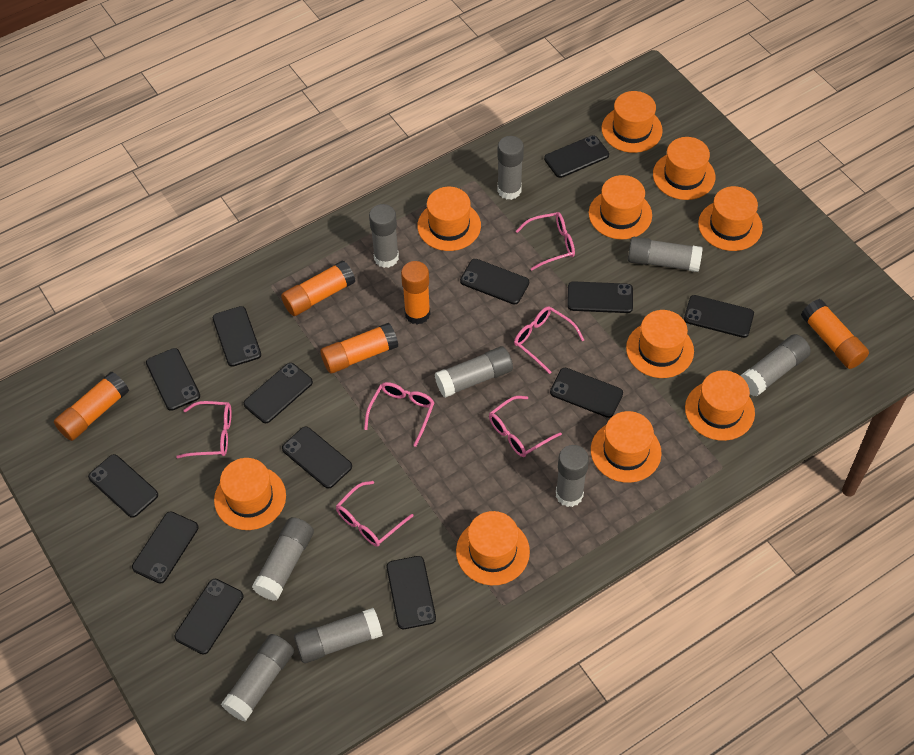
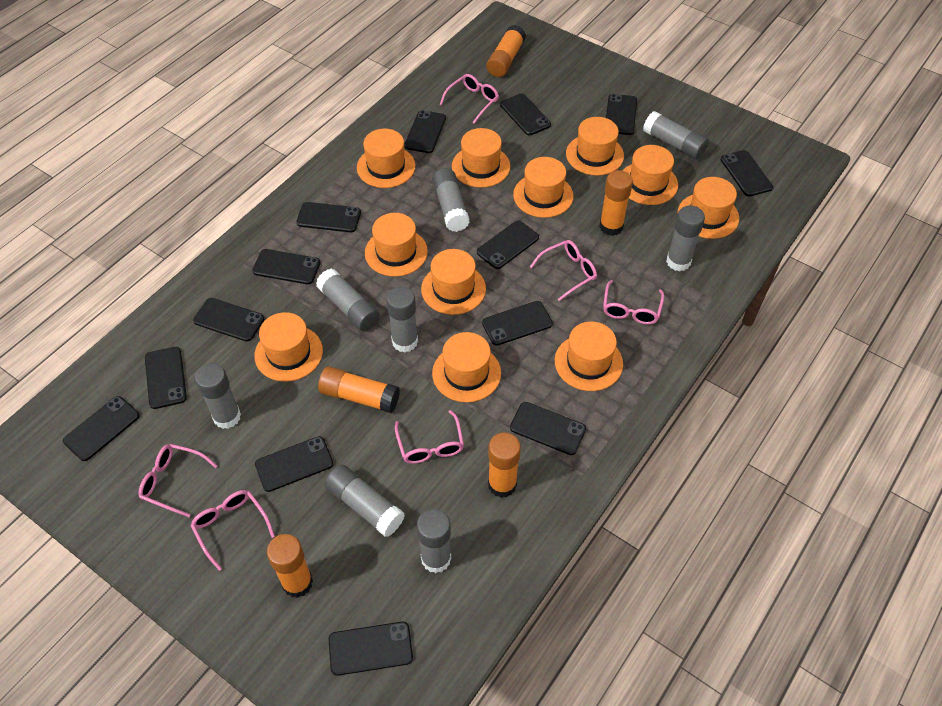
black phone: [88,454,158,518] [132,512,198,583] [146,348,200,411] [175,578,243,654] [213,306,261,367] [244,363,313,423] [282,426,352,488] [387,556,436,629] [460,259,529,305] [544,135,609,178] [550,368,623,418] [567,281,633,313] [684,295,754,338] = 13 -> [63,396,140,461] [145,347,187,409] [193,298,264,342] [252,249,321,284] [255,436,333,492] [297,202,361,232] [328,622,413,676] [404,110,446,153] [477,220,539,269] [482,301,553,346] [500,93,551,135] [510,402,586,455] [606,94,637,135] [721,150,773,197] = 14
grey glue stick: [221,634,294,721] [252,517,314,601] [294,608,383,663] [369,204,399,268] [435,346,513,398] [497,136,524,200] [556,445,589,507] [628,237,703,272] [740,334,811,397] = 9 -> [195,363,241,429] [316,269,380,331] [325,465,405,537] [386,286,418,353] [417,509,451,573] [432,168,470,232] [643,111,709,159] [666,206,705,271] = 8
orange hat: [214,458,286,530] [417,187,481,251] [456,511,530,585] [589,175,652,239] [591,411,662,483] [602,91,663,153] [626,310,694,378] [653,137,715,200] [685,370,755,441] [698,186,763,251] = 10 -> [254,312,323,382] [357,129,416,188] [365,213,428,277] [421,249,486,315] [432,332,501,402] [452,128,510,188] [513,157,574,218] [555,322,623,391] [566,117,624,176] [623,145,678,205] [677,177,739,239] = 11

